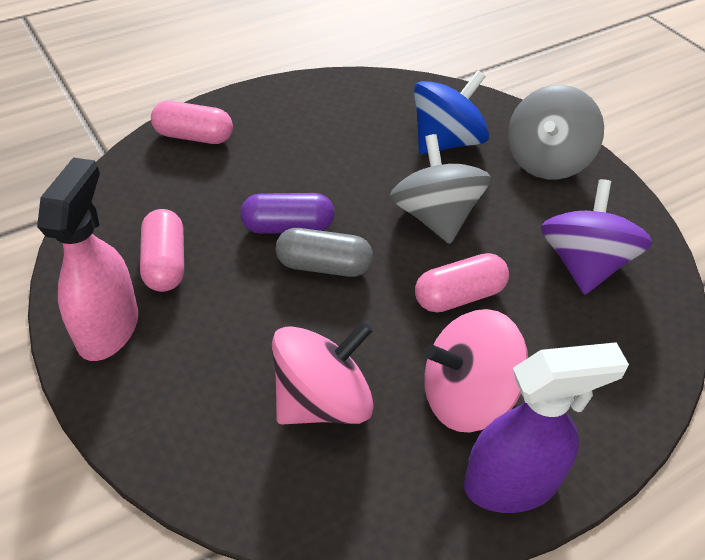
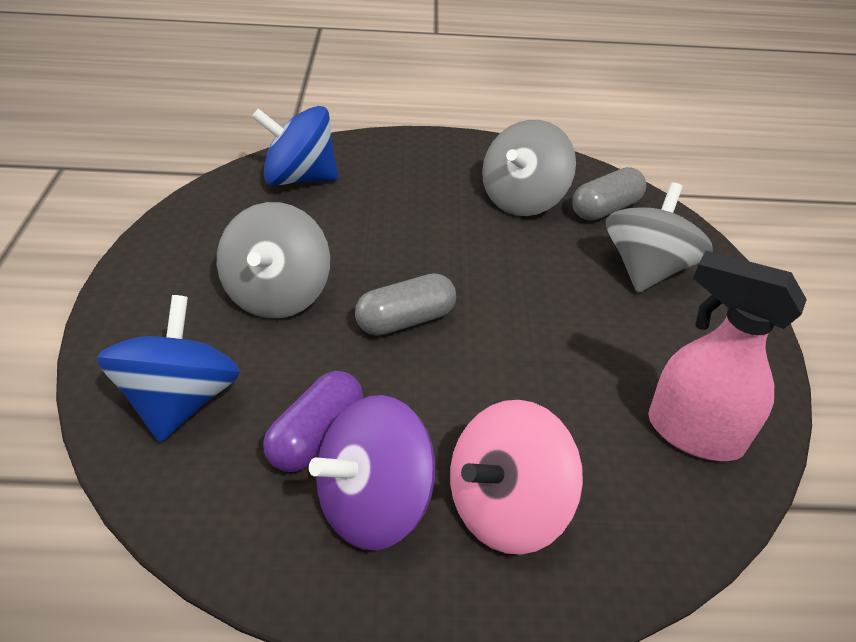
blue spinning top: [414,70,489,154] = 1 -> [97,295,240,442] [252,106,338,186] = 2
grey capsule: [276,228,373,277] = 1 -> [355,273,456,336] [572,167,646,221] = 2
grey spinning top: [390,134,491,244] [508,85,604,180] = 2 -> [217,202,330,319] [482,120,576,216] [606,183,713,293] = 3
pink capsule: [140,209,184,292] [151,101,233,144] [415,253,509,312] = 3 -> none = 0
pink spinning top: [272,321,374,425] [424,309,528,432] = 2 -> [450,400,583,555] = 1
purple spray bottle: [464,342,629,513] = 1 -> none = 0

